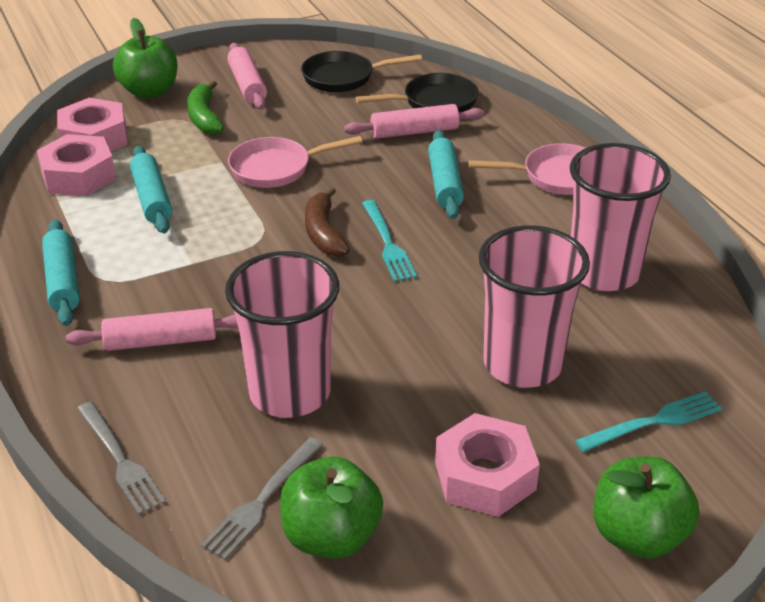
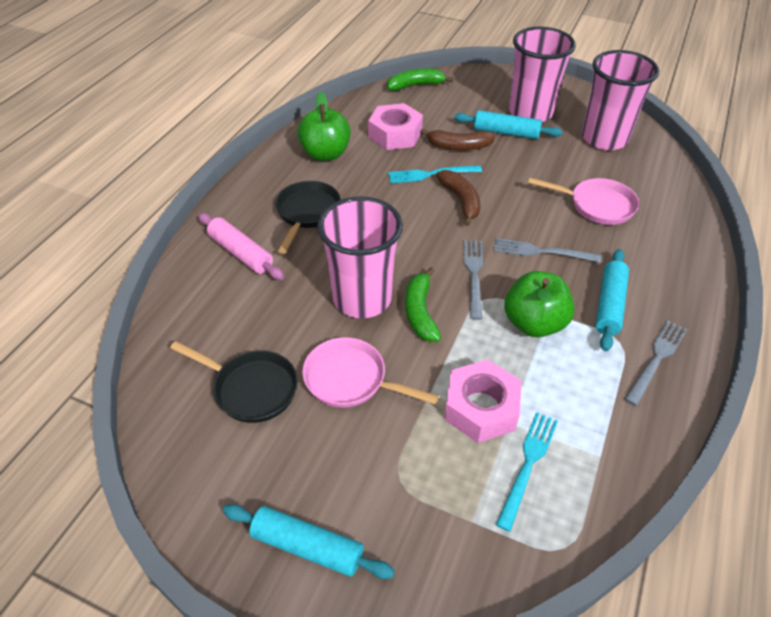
brown banana: [305,187,350,257] = 1 -> [420,128,496,150] [436,170,480,226] = 2
green apple: [113,18,178,99] [280,457,383,559] [593,457,700,559] = 3 -> [297,92,351,161] [504,271,575,337] = 2
green banana: [187,80,224,135] = 1 -> [387,68,453,91] [405,267,441,342] = 2
grey fork: [77,402,166,515] [201,437,323,560] = 2 -> [464,240,483,320] [494,238,601,263] [625,321,687,406] = 3
pink nut: [37,134,116,196] [57,98,128,151] [435,413,540,517] = 3 -> [368,103,423,150] [444,359,522,443] = 2
pink rolling pin: [66,308,239,351] [227,43,267,109] [344,104,485,139] = 3 -> [198,213,284,280] = 1

